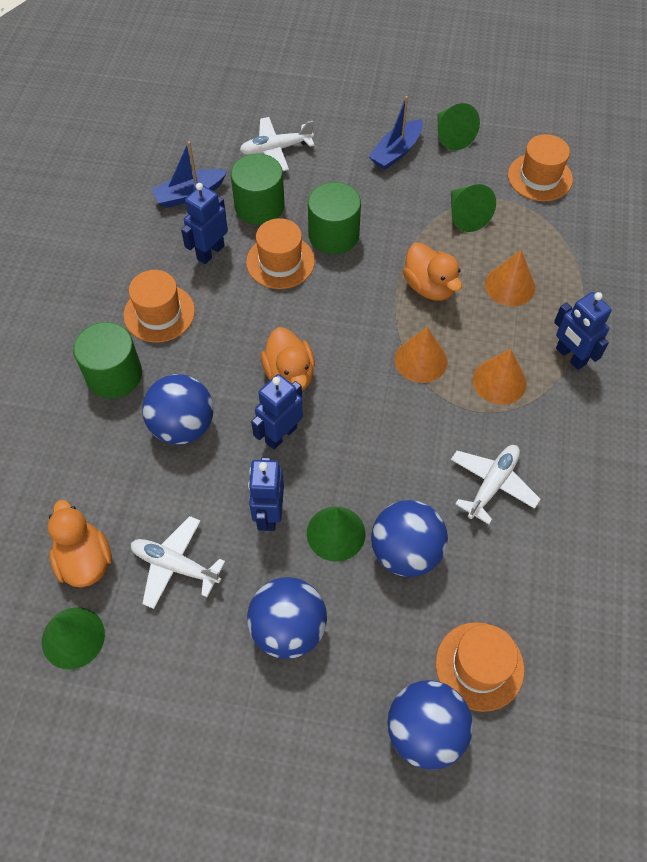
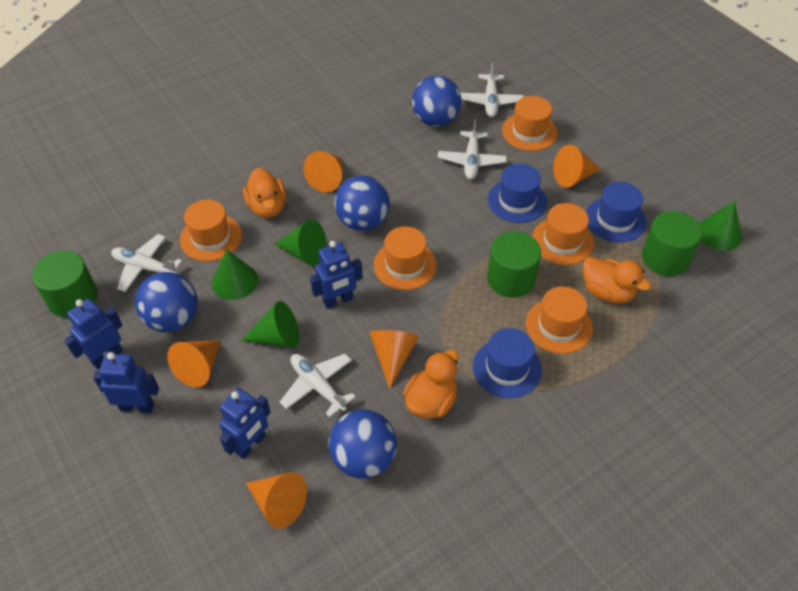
blue boat: [151,141,227,208] [368,96,423,170] = 2 -> none = 0
blue hat: none = 0 -> [473,328,542,398] [488,164,547,223] [586,182,646,242] = 3
orange cone: [395,327,448,383] [473,349,527,405] [485,250,535,306] = 3 -> [167,340,221,387] [246,472,307,529] [303,151,342,193] [369,330,419,389] [553,145,601,187] = 5
orange hat: [123,270,195,343] [246,218,315,289] [436,622,524,712] [508,134,573,201] = 4 -> [180,200,242,261] [374,226,437,290] [502,96,558,151] [526,286,593,354] [532,203,594,265] = 5
white plane: [130,516,225,609] [240,117,315,171] [451,445,540,524] = 3 -> [111,234,182,292] [280,354,356,417] [438,119,507,180] [460,62,524,117] = 4

